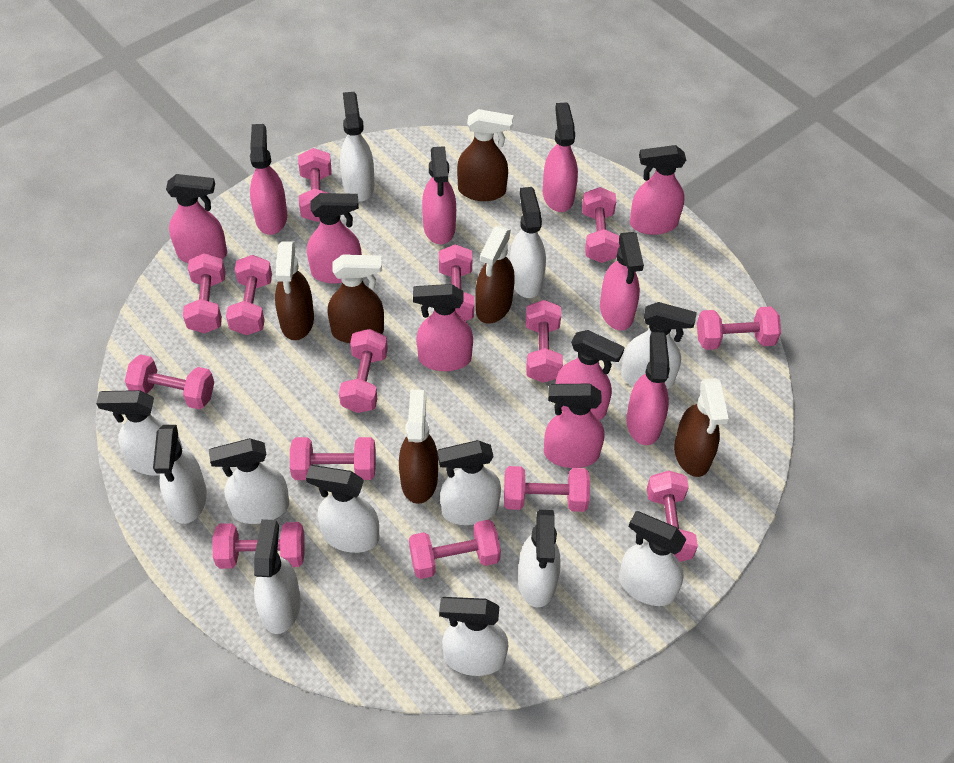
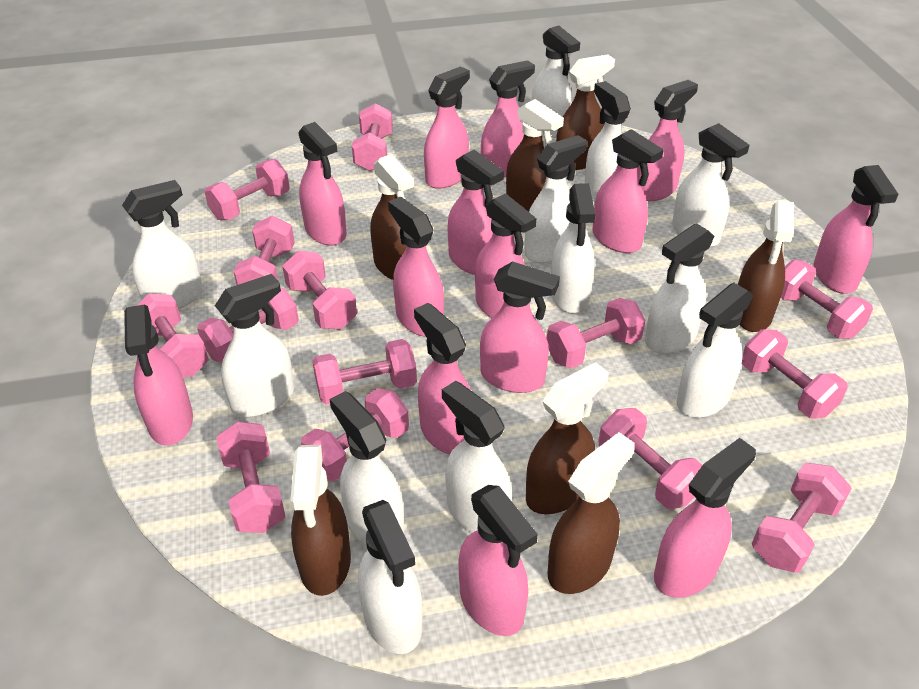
brown spray bottle: [275,242,314,340] [328,254,384,343] [399,390,438,504] [457,109,513,201] [475,226,515,324] [674,378,729,477] = 6 -> [290,445,351,596] [370,154,414,280] [506,99,564,212] [526,362,608,514] [548,432,635,594] [556,54,615,170] [738,200,794,332] = 7
pink spray bottle: [166,174,227,263] [250,124,287,235] [307,193,362,284] [413,284,473,371] [422,146,456,244] [543,102,578,212] [544,384,605,468] [556,330,625,420] [600,232,644,330] [626,332,670,445] [630,145,686,235] = 11 -> [124,305,193,446] [298,122,346,246] [388,196,444,337] [414,303,471,455] [424,66,470,189] [448,150,504,275] [459,485,538,636] [475,193,536,318] [480,261,560,393] [481,60,535,178] [592,129,664,253] [637,80,698,201] [654,438,756,598] [814,165,898,294] = 14

